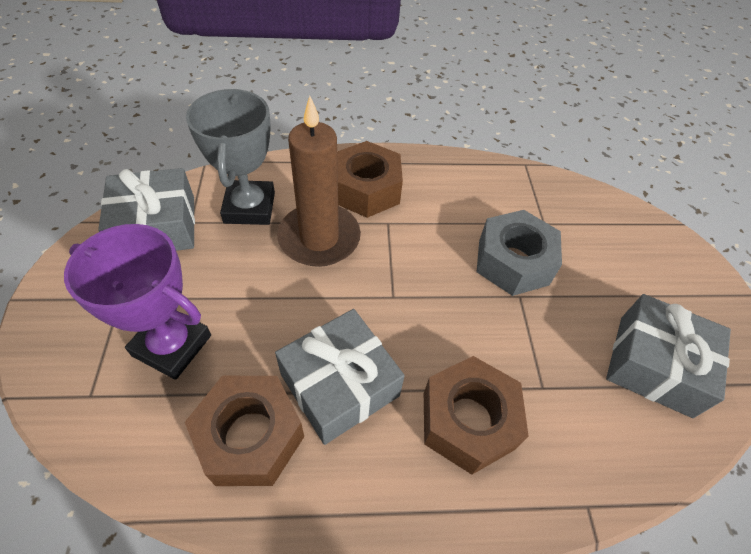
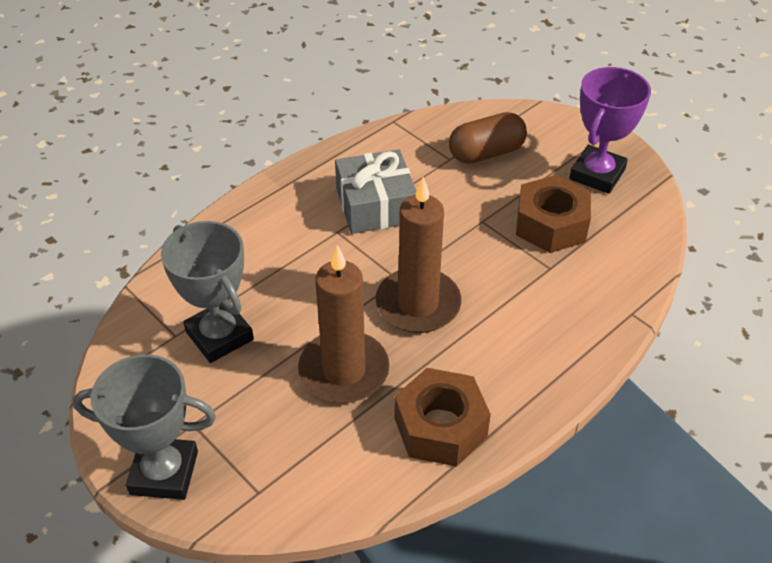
brown candle: [277,96,361,267] = 1 -> [298,245,389,403] [376,177,461,333] = 2
brown capsule: none = 0 -> [449,112,527,164] = 1
brown nut: [185,376,304,486] [337,141,403,218] [424,356,529,475] = 3 -> [394,368,491,467] [516,175,591,253] = 2
grey gift: [98,168,195,251] [275,309,405,445] [606,294,731,418] = 3 -> [335,149,416,234] = 1
grey nut: [477,210,562,296] = 1 -> none = 0
grey trophy: [186,89,275,225] = 1 -> [73,354,216,500] [161,221,254,363] = 2

